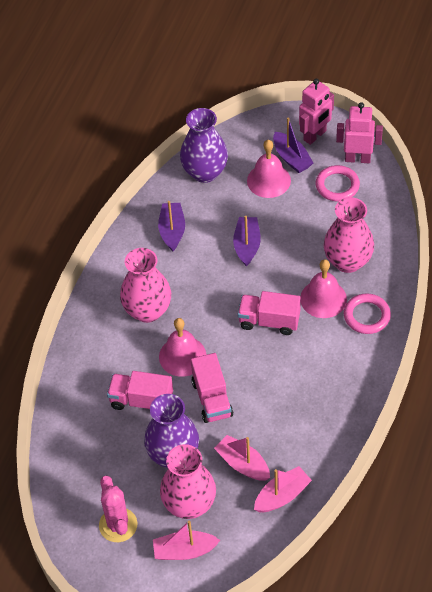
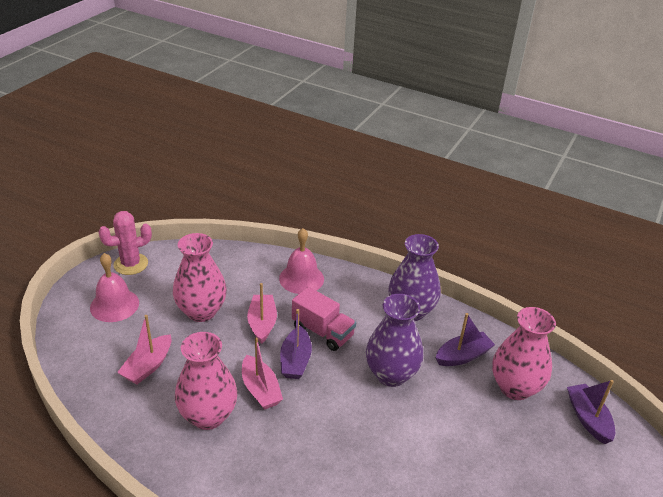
pink bell: [159,318,207,377] [247,140,291,198] [300,259,347,318] = 3 -> [90,253,139,322] [279,228,324,294] = 2
pink ring: [316,165,360,201] [344,293,391,334] = 2 -> none = 0
pink robot: [299,79,334,145] [336,102,383,163] = 2 -> none = 0
pink truck: [107,371,173,410] [191,353,233,423] [238,291,301,335] = 3 -> [292,287,356,351] = 1

